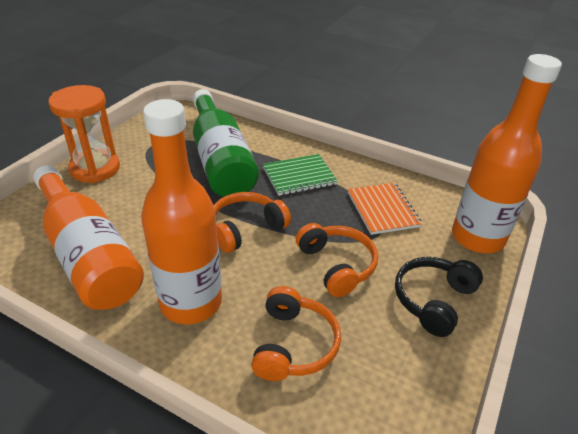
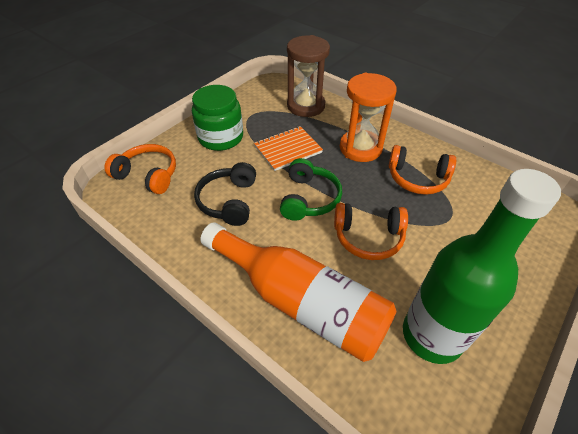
brown hourglass: none = 0 -> [287,35,330,117] = 1
green headphones: none = 0 -> [280,158,342,221] = 1
green jar: none = 0 -> [192,85,243,151] = 1
green notebook: [263,154,338,196] = 1 -> none = 0
orange bottle: [33,165,144,310] [141,99,222,324] [452,54,562,253] = 3 -> [201,223,397,362] = 1

